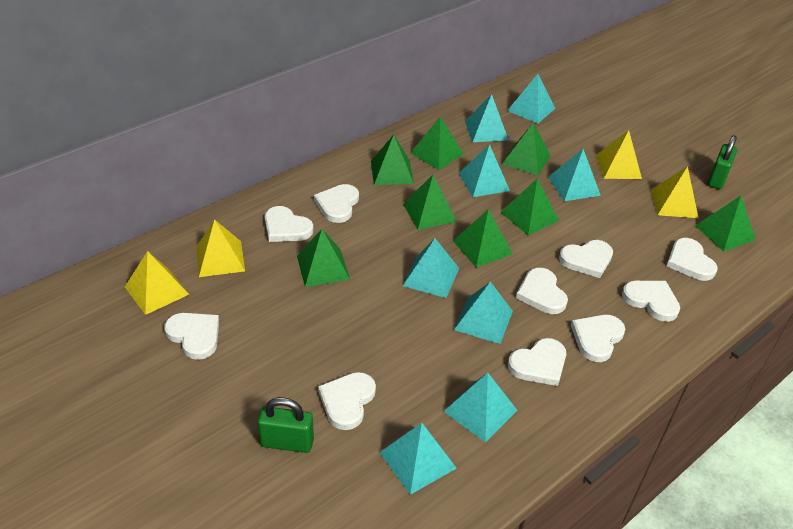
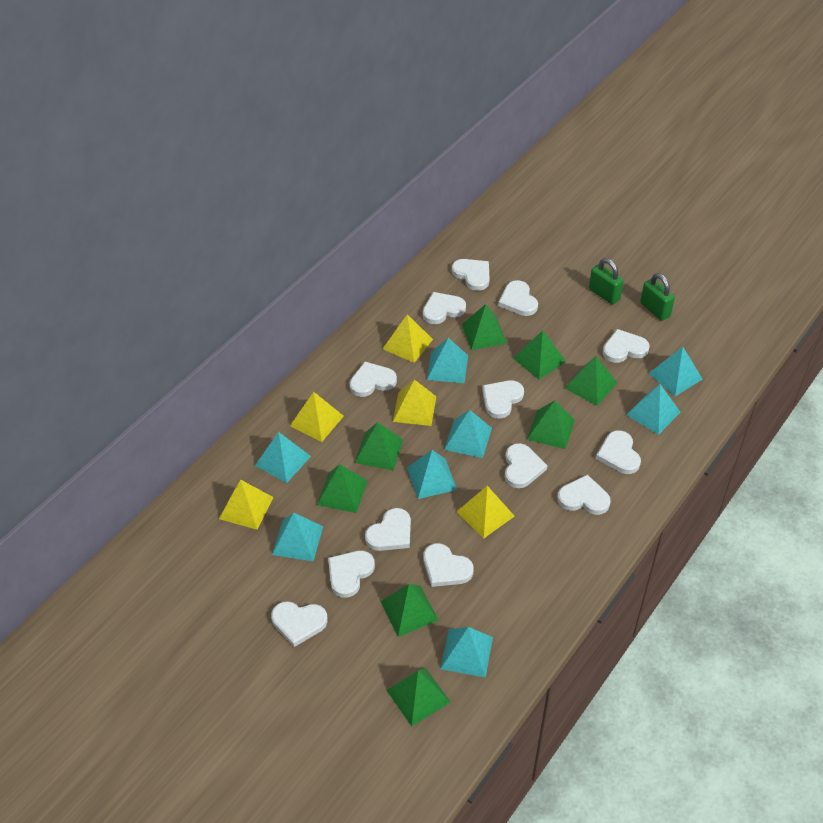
white heart: [164,313,219,360] [265,206,314,242] [314,184,359,223] [318,372,376,430] [508,338,566,386] [516,268,568,314] [559,240,613,278] [571,315,625,362] [622,281,680,322] [667,238,718,281] = 10 -> [271,601,328,647] [328,550,375,598] [350,362,397,397] [365,508,411,551] [423,292,466,324] [423,543,474,587] [452,259,490,291] [482,380,524,419] [498,280,538,316] [505,443,548,488] [557,474,611,515] [596,430,641,474] [603,329,650,363] = 13
yellow pyramid: [125,251,189,315] [196,219,245,277] [595,130,642,179] [651,166,698,218] = 4 -> [219,480,273,530] [290,392,344,442] [383,314,433,363] [393,379,436,426] [456,486,515,538] = 5

